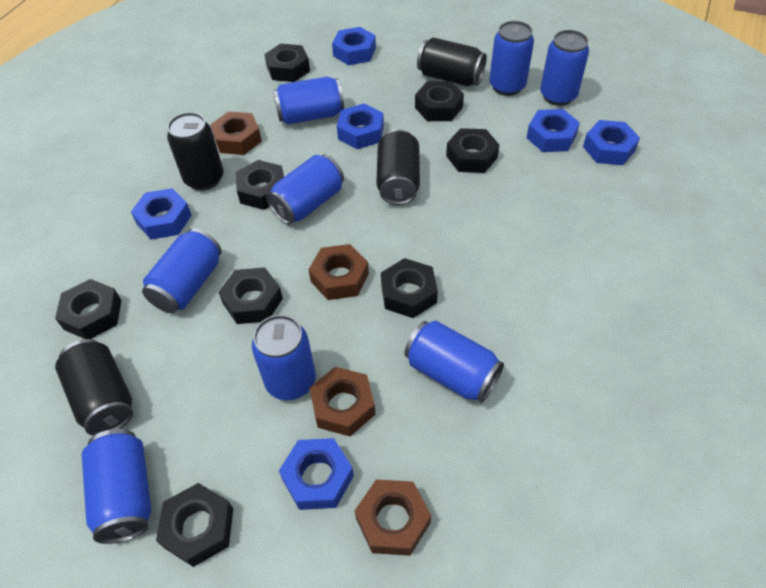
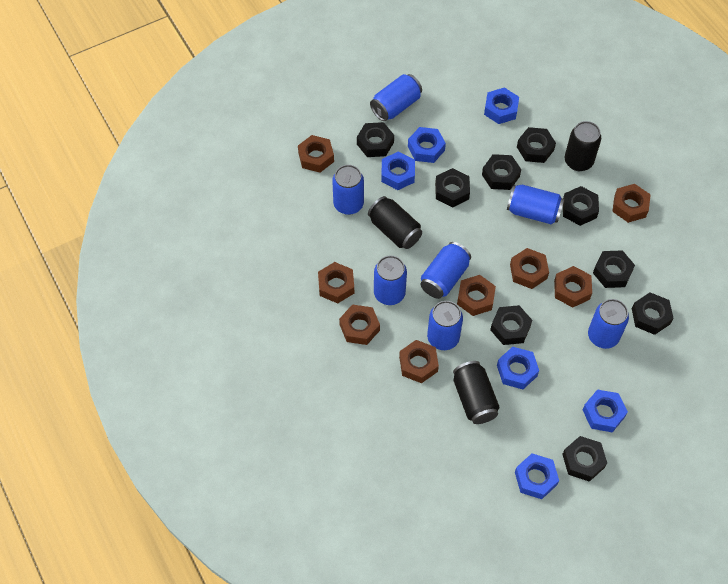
black can: [55,339,133,436] [167,112,223,191] [376,129,420,205] [417,37,487,86] = 4 -> [368,196,422,249] [453,361,499,424] [565,121,601,171] = 3
black nut: [55,279,121,339] [156,483,233,567] [219,267,283,324] [236,160,284,210] [264,44,310,82] [381,258,438,318] [415,81,464,121] [446,128,499,173] = 8 -> [357,122,394,157] [435,168,470,207] [482,154,521,190] [490,305,532,345] [517,127,556,163] [562,436,607,482] [563,186,599,226] [593,250,635,288] [632,293,673,335] = 9
blue can: [82,429,152,544] [142,228,222,313] [252,315,316,400] [266,155,344,225] [273,77,344,124] [405,321,504,403] [489,21,534,96] [540,30,589,106] = 8 -> [332,165,364,215] [370,74,422,121] [374,255,407,305] [420,242,471,299] [427,301,463,350] [507,185,564,224] [588,299,629,349] = 7
brown nut: [210,111,262,155] [308,244,369,300] [309,367,375,436] [355,479,431,556] = 4 -> [298,135,334,172] [318,262,354,303] [339,304,380,345] [399,340,439,383] [457,275,496,316] [510,248,549,289] [554,266,592,308] [612,184,651,223] = 8

